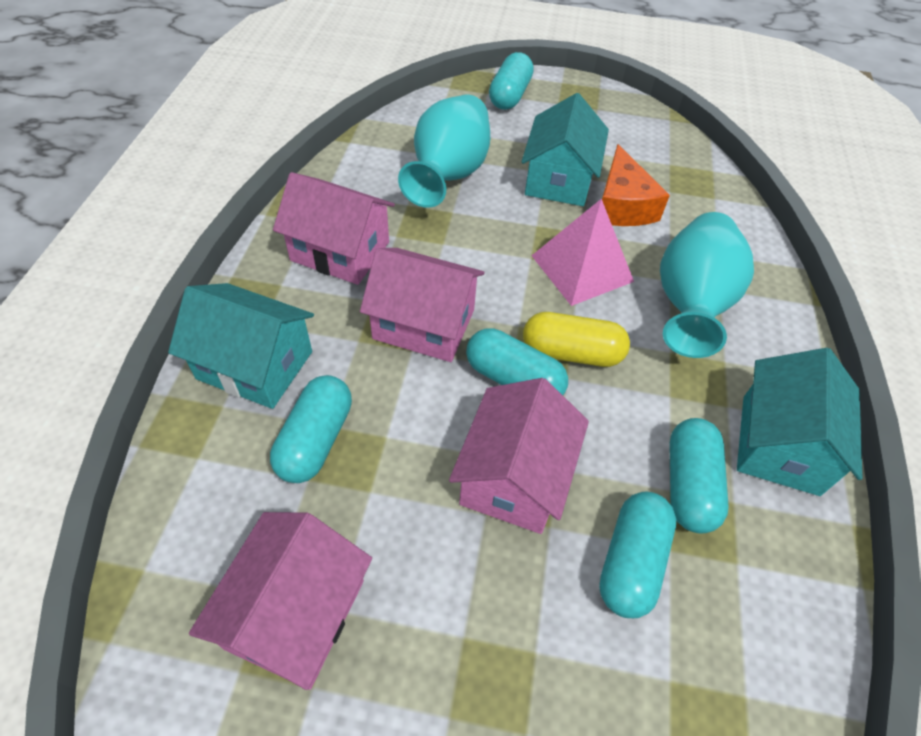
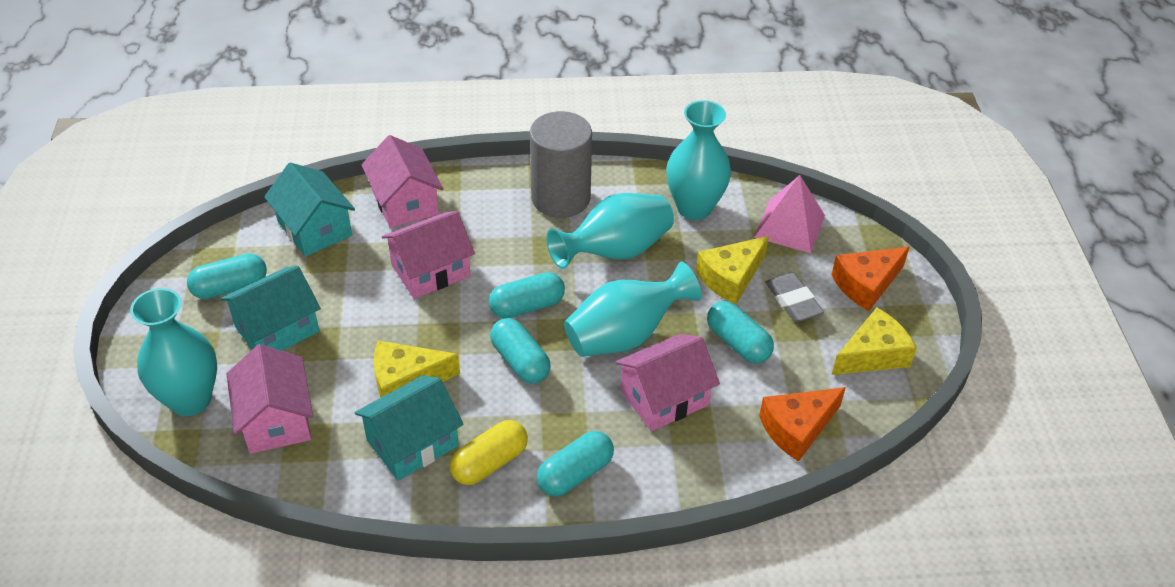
grey cylinder: none = 0 -> [530,111,592,218] = 1
grey eraser: none = 0 -> [765,273,824,322] = 1
orange cheese: [602,144,670,226] = 1 -> [759,387,846,462] [831,247,910,311] = 2
turquoise vase: [398,95,490,208] [660,212,754,358] = 2 -> [130,288,217,416] [546,193,674,269] [564,262,701,357] [666,100,731,220] = 4
yellow cheese: none = 0 -> [374,340,460,398] [696,236,769,304] [831,308,917,375] = 3

